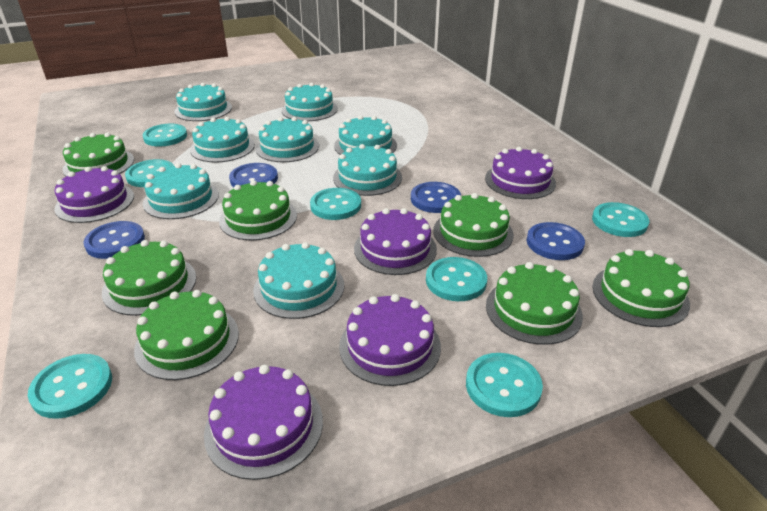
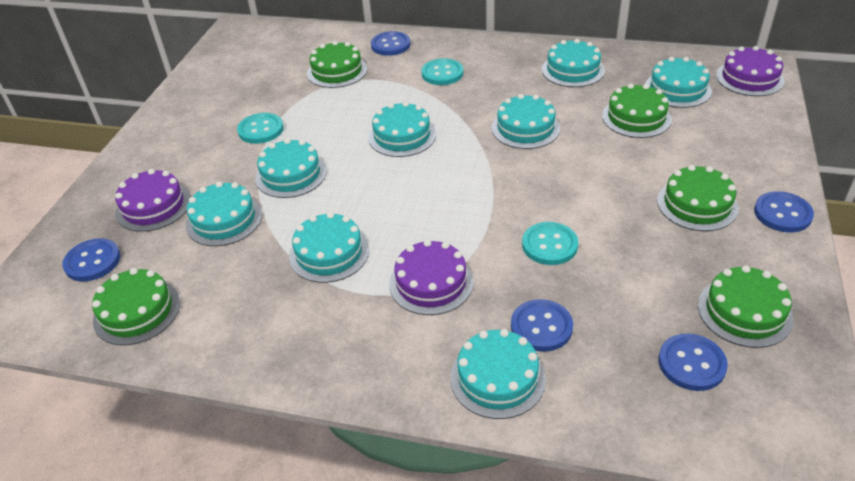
blue button: [83,221,145,259] [229,163,278,187] [411,182,461,213] [527,222,585,260] = 4 -> [62,238,120,282] [371,31,410,56] [511,299,573,352] [658,334,728,391] [754,191,814,232] = 5
green cake: [62,132,134,177] [102,240,196,316] [134,290,239,380] [219,180,297,240] [433,193,514,257] [486,262,583,345] [592,249,690,327] = 7 -> [92,268,180,345] [307,41,367,88] [602,84,672,138] [657,165,739,231] [698,265,793,348] = 5
purple cake: [54,166,134,223] [204,365,323,480] [339,294,441,386] [354,208,437,275] [485,147,556,199] = 5 -> [115,169,190,232] [389,240,473,315] [716,46,785,96] = 3
turquoise button: [28,354,112,419] [125,159,174,187] [143,124,187,146] [310,188,361,220] [426,257,487,301] [466,353,543,417] [592,202,649,237] = 7 -> [237,113,284,144] [421,58,463,85] [522,222,578,265] = 3

